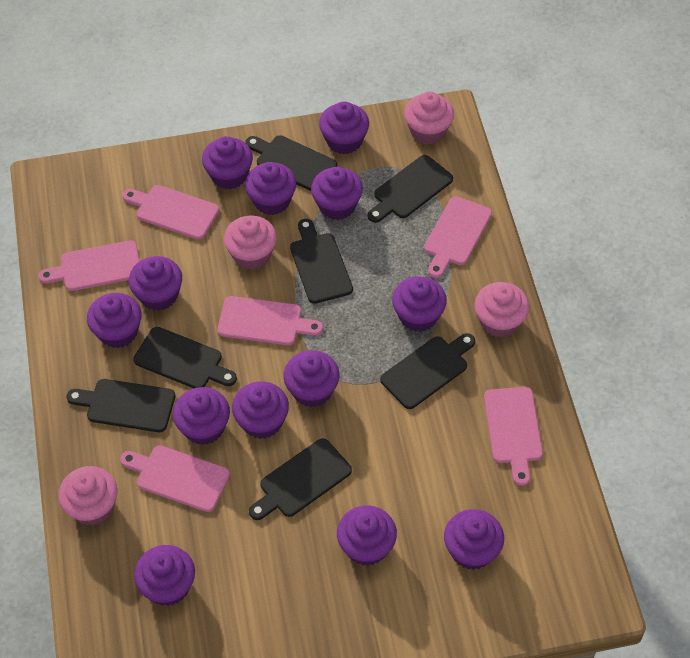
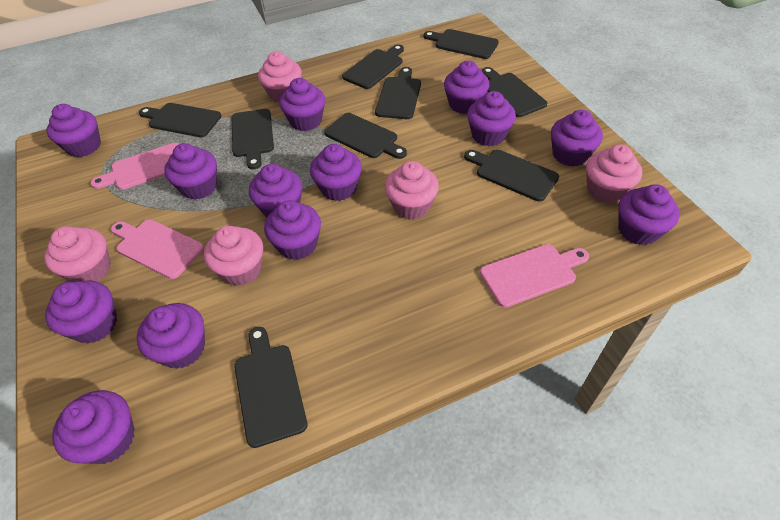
black cutting board: [66,379,175,432] [133,327,237,388] [245,135,337,191] [249,438,352,520] [290,219,353,304] [368,155,453,223] [380,333,475,409] = 7 -> [139,103,221,137] [232,109,274,169] [234,327,307,448] [324,113,407,159] [342,44,404,89] [375,67,421,119] [424,29,499,59] [464,150,559,202] [482,67,547,117] = 9
pink cupcake: [58,466,117,526] [224,216,277,270] [404,92,454,144] [474,282,529,338] = 4 -> [44,226,111,282] [204,226,263,286] [258,51,302,103] [385,161,439,219] [586,145,642,203] = 5
pink cutting board: [38,240,140,291] [120,445,230,512] [123,185,219,240] [217,296,323,345] [424,196,492,278] [484,387,543,486] = 6 -> [91,143,180,190] [111,219,204,279] [480,244,589,307] = 3

